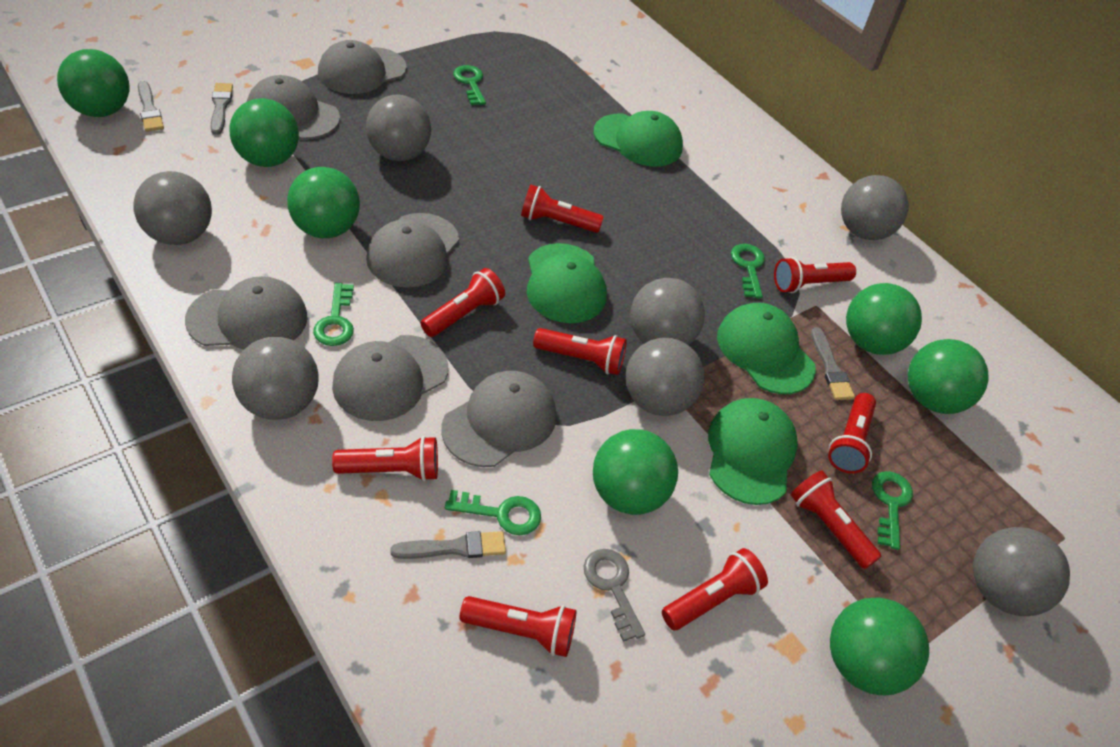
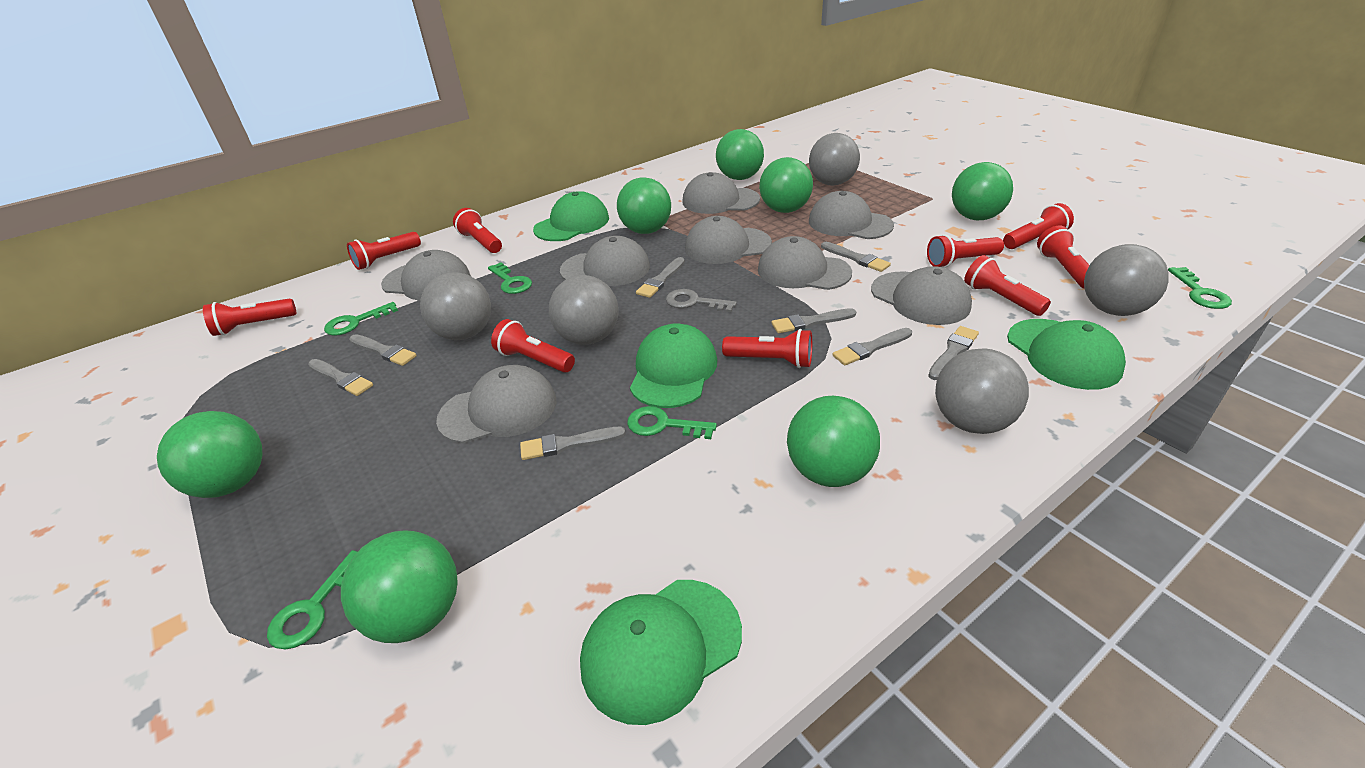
grey ball: [133,171,212,245] [232,337,319,420] [366,95,431,161] [626,337,704,416] [630,278,705,345] [841,175,909,240] [973,527,1070,616] = 7 -> [420,272,491,340] [549,275,619,345] [809,133,860,185] [935,348,1029,434] [1084,244,1169,316] = 5
grey brush: [138,81,164,132] [210,83,233,135] [390,531,506,559] [811,327,855,400] = 4 -> [308,359,373,396] [349,334,417,366] [520,427,626,460] [636,257,685,298] [772,308,856,333] [821,242,891,272] [832,328,912,365] [928,326,979,380] = 8
grey cap: [185,276,308,350] [246,75,340,139] [318,40,407,94] [332,335,448,421] [366,213,459,288] [441,371,556,467] = 6 -> [381,250,471,301] [436,365,557,444] [560,236,650,286] [682,172,760,214] [685,216,772,264] [758,236,852,290] [809,191,894,239] [871,266,972,325] = 8

